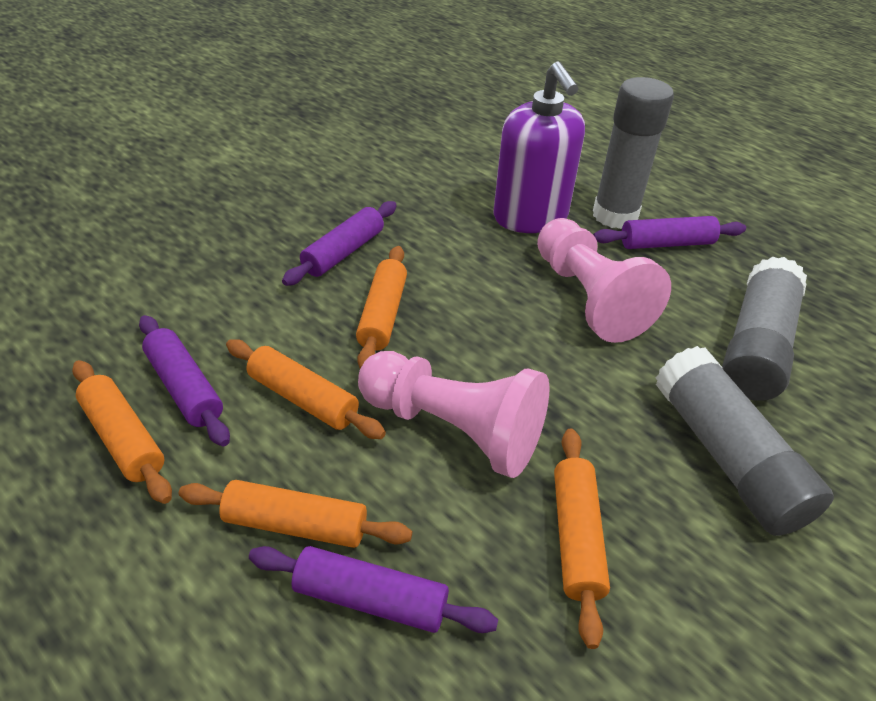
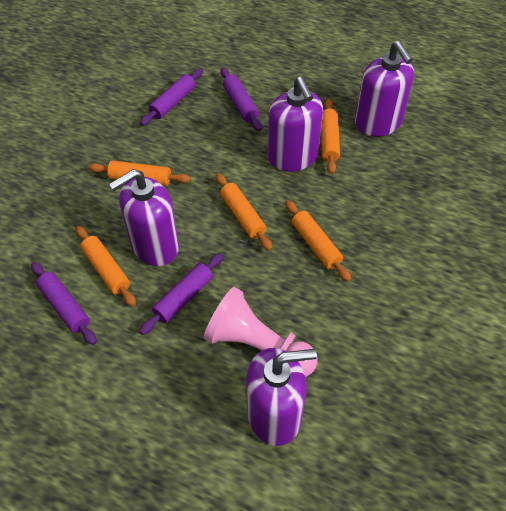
grey glue stick: [593,77,674,229] [656,346,834,536] [722,257,807,401] = 3 -> none = 0
pink pawn: [358,351,549,478] [537,218,671,343] = 2 -> [204,287,318,377] = 1
purple soap dispenser: [494,61,585,233] = 1 -> [109,169,179,266] [246,348,317,446] [268,77,323,172] [355,41,414,137] = 4

